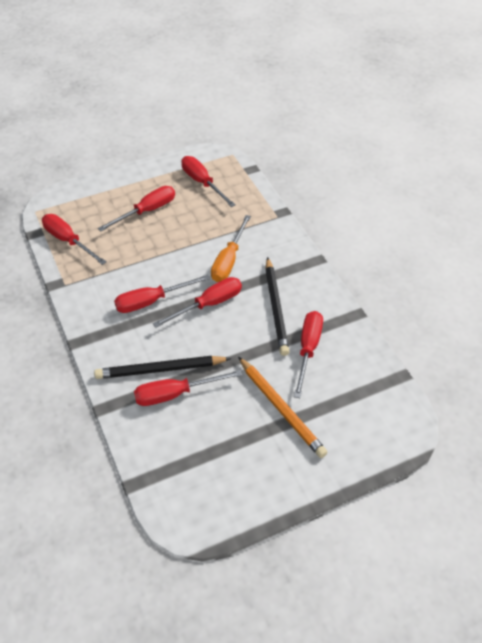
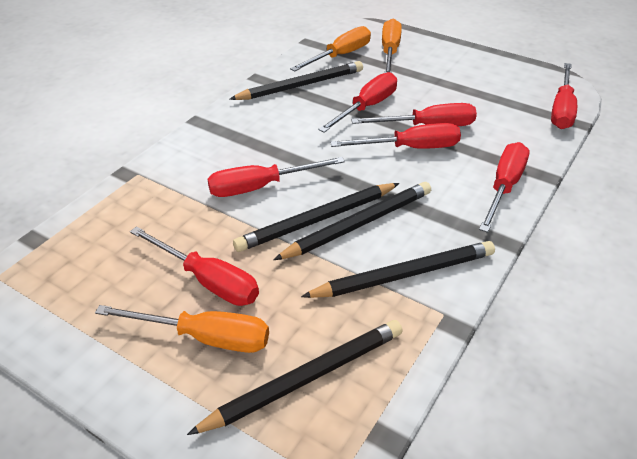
black pencil: [94,356,231,379] [265,257,289,356] = 2 -> [187,320,403,435] [229,61,363,100] [233,183,399,252] [274,182,431,260] [301,241,495,298] = 5
orange pencil: [238,357,328,458] = 1 -> none = 0
orange screwdriver: [211,215,251,282] = 1 -> [95,305,269,353] [290,26,371,71] [382,19,402,73] = 3

